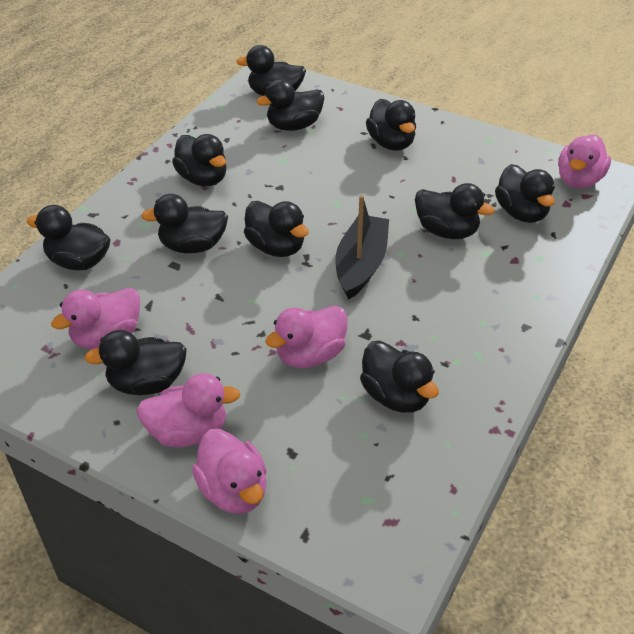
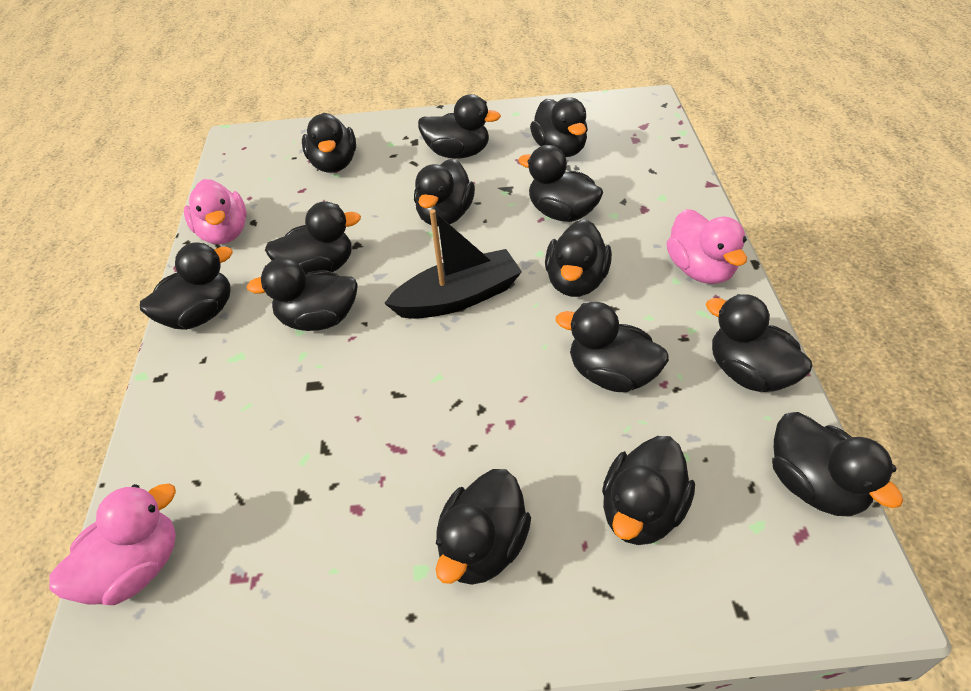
black duck: [27,205,110,270] [84,330,187,395] [141,194,228,253] [172,134,226,186] [236,45,306,96] [244,201,309,257] [256,79,325,131] [360,341,439,413] [366,99,416,151] [415,183,495,239] [495,164,555,223] = 11 -> [140,242,233,330] [247,258,358,331] [265,201,361,274] [302,113,356,173] [414,159,475,227] [418,94,501,159] [436,469,531,585] [518,145,603,222] [530,97,588,157] [545,219,612,297] [556,302,669,392] [602,436,695,545] [706,294,813,392] [772,412,903,517] = 14
pink duck: [51,288,140,349] [136,373,240,447] [192,429,267,514] [265,306,348,368] [558,135,611,188] = 5 -> [49,484,176,605] [184,179,247,245] [666,209,747,284] = 3

